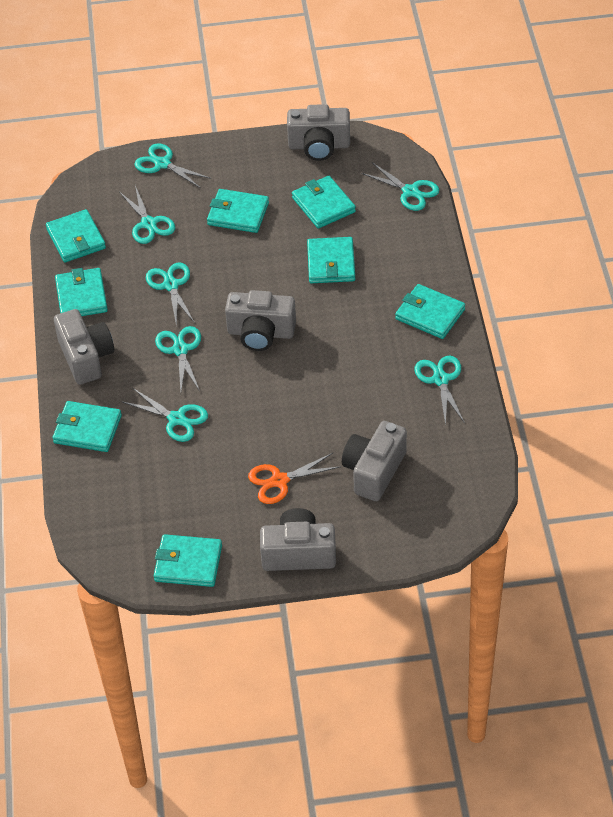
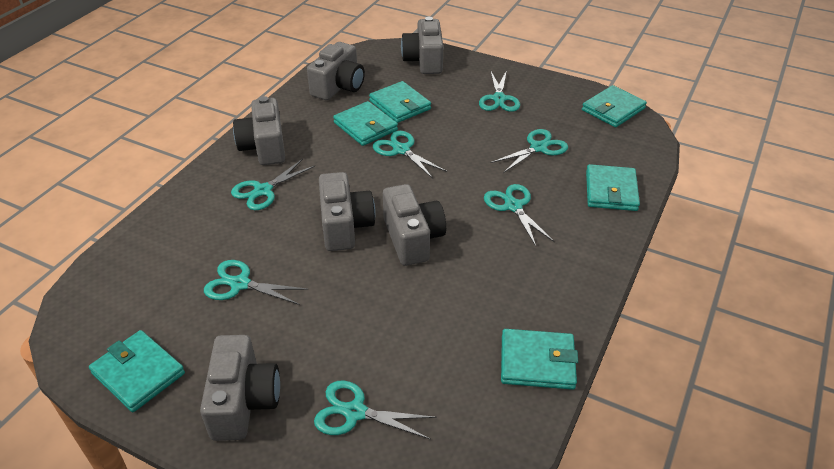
grey camera: [54,309,114,385] [225,290,296,351] [260,508,336,571] [287,104,350,161] [342,421,407,501] = 5 -> [200,335,280,441] [233,96,285,165] [307,42,365,100] [319,172,375,251] [383,184,446,266] [401,17,443,74] = 6
orange scissors: [248,453,341,504] = 1 -> none = 0
turquoise wallet: [46,209,106,262] [52,401,122,452] [55,268,108,316] [154,534,222,587] [207,189,269,233] [292,176,356,229] [307,237,355,283] [395,284,465,339] = 8 -> [89,330,185,412] [333,101,398,146] [369,81,431,123] [501,329,578,390] [582,85,647,127] [586,164,640,211] = 6

